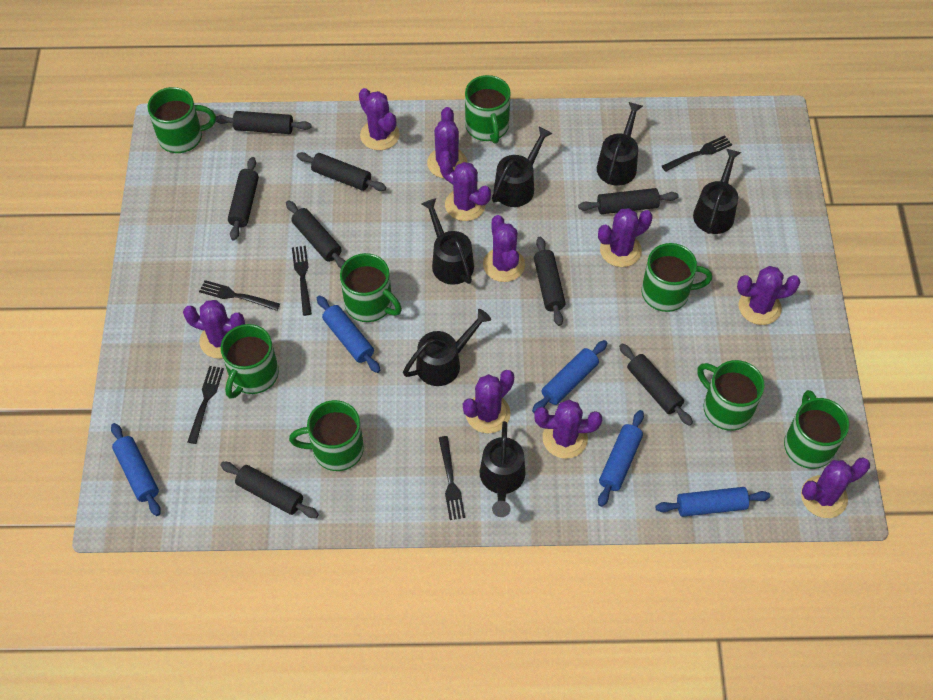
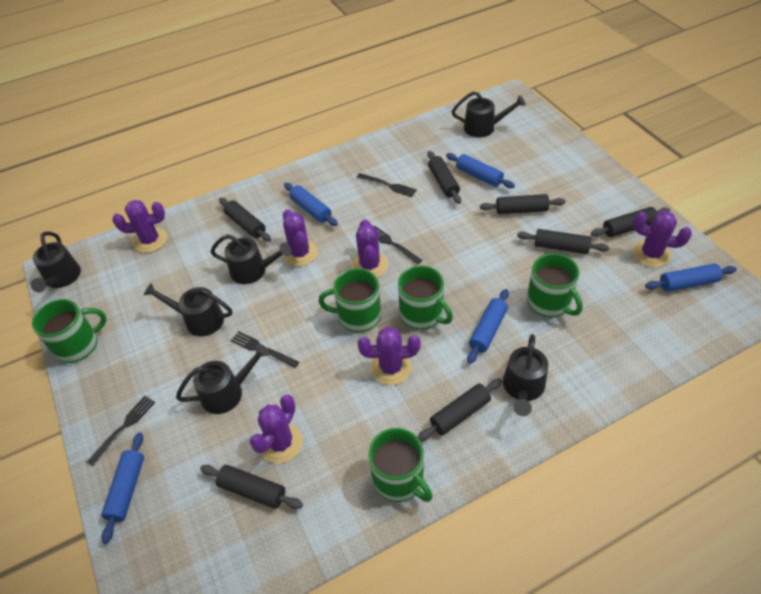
black fork: [188,366,224,444] [199,280,280,311] [292,246,312,316] [439,436,465,520] [662,136,732,172] = 5 -> [87,396,155,466] [231,331,299,368] [357,173,417,197] [374,226,422,264] = 4
black rolling pin: [216,111,312,134] [220,462,319,518] [228,157,259,241] [286,200,346,268] [297,152,386,191] [534,237,566,326] [578,188,678,214] [619,343,693,426] = 8 -> [200,465,303,509] [219,198,271,242] [417,378,502,441] [427,151,461,204] [480,194,566,214] [517,229,609,254] [591,207,670,237] = 7
green mug: [147,87,216,153] [221,324,279,399] [289,400,364,471] [340,253,402,322] [465,75,511,143] [642,243,712,312] [697,360,765,431] [784,390,850,469] = 8 -> [32,299,107,363] [318,268,381,332] [368,428,433,502] [398,265,453,330] [527,253,583,318] = 5
purple cactus: [183,300,245,359] [359,88,400,150] [427,107,467,179] [440,156,491,221] [463,370,514,433] [483,215,525,282] [534,400,602,459] [598,208,653,267] [737,266,801,325] [801,458,870,518] = 10 -> [112,200,167,253] [250,395,303,464] [283,209,318,266] [352,219,388,277] [358,327,421,385] [633,211,692,268] = 6

